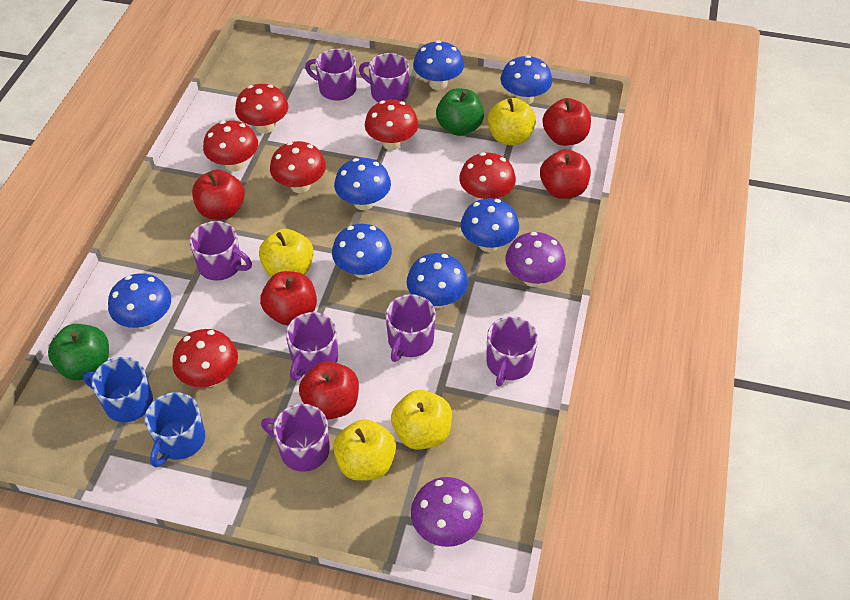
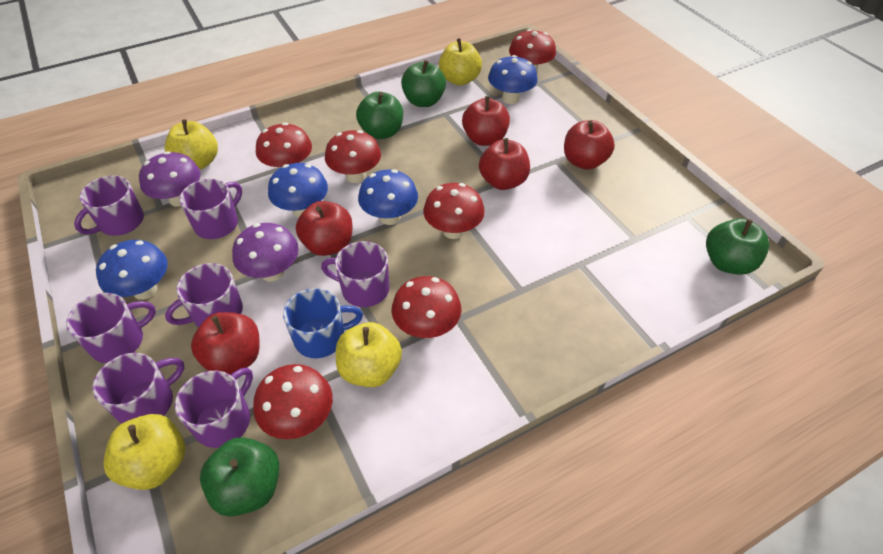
blue mug: [83,357,153,422] [145,392,205,467] = 2 -> [283,288,363,358] = 1
blue mushroom: [108,273,171,330] [332,224,392,278] [334,158,391,210] [407,253,468,309] [413,40,464,90] [461,198,519,252] [501,55,552,105] = 7 -> [96,240,168,300] [268,163,328,217] [358,170,418,225] [488,55,538,104] = 4
green apple: [48,324,109,380] [436,88,484,136] = 2 -> [200,437,279,517] [356,92,403,139] [401,60,446,107] [706,218,769,275] = 4

